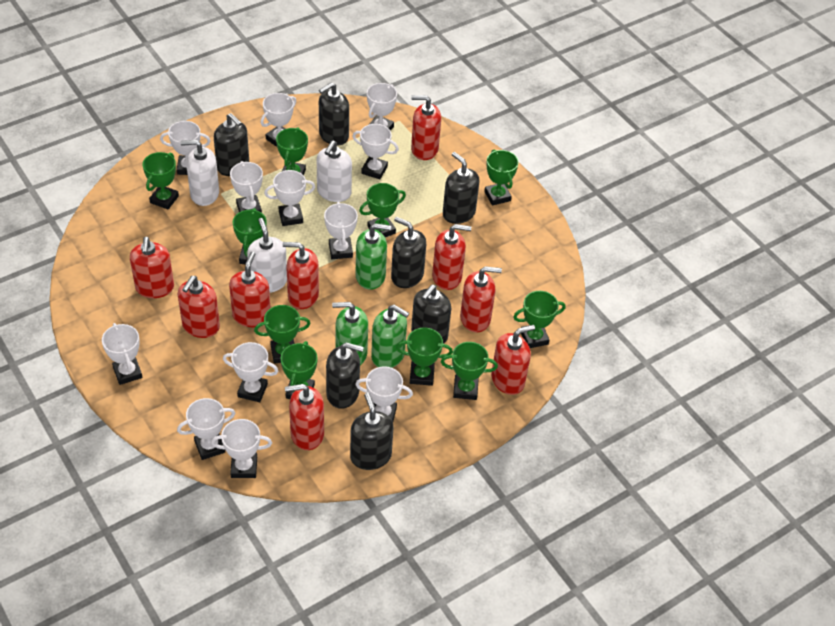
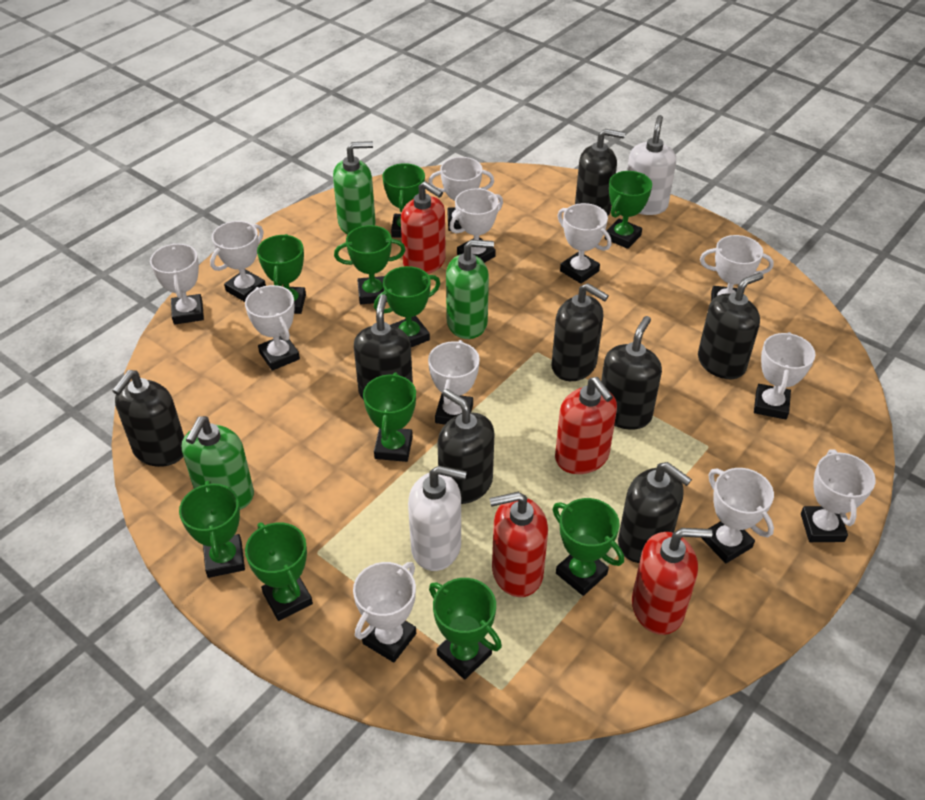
black soap dispenser: [214,113,249,176] [319,82,349,146] [326,342,364,409] [350,392,394,470] [391,217,426,288] [411,285,451,344] [443,152,479,224] = 7 -> [113,370,184,467] [354,294,413,400] [438,389,494,504] [551,283,609,381] [575,129,625,216] [601,316,662,429] [618,462,692,563] [698,272,764,379] = 8
red soap dispenser: [130,237,174,298] [178,276,220,338] [229,252,270,327] [283,242,319,309] [285,384,324,450] [411,95,441,160] [432,224,471,290] [460,266,502,332] [491,325,535,395] = 9 -> [401,181,446,274] [489,492,548,597] [555,377,617,474] [632,528,713,635] = 4
white soap dispenser: [181,140,219,206] [247,218,287,293] [317,140,352,202] = 3 -> [408,466,467,571] [627,115,676,215] = 2

